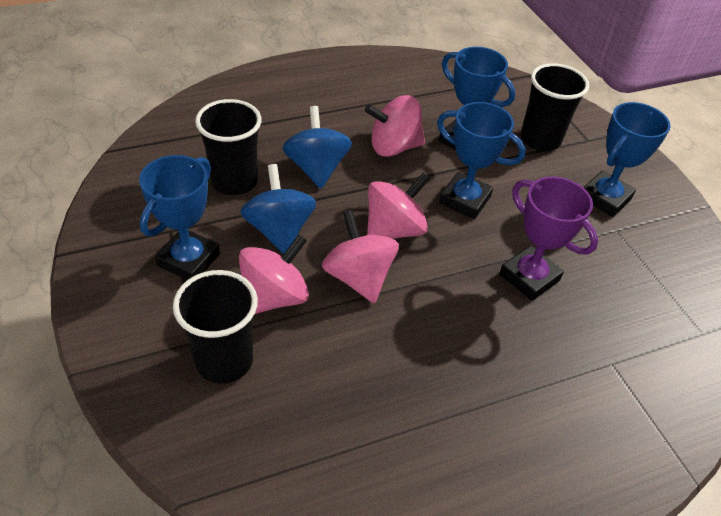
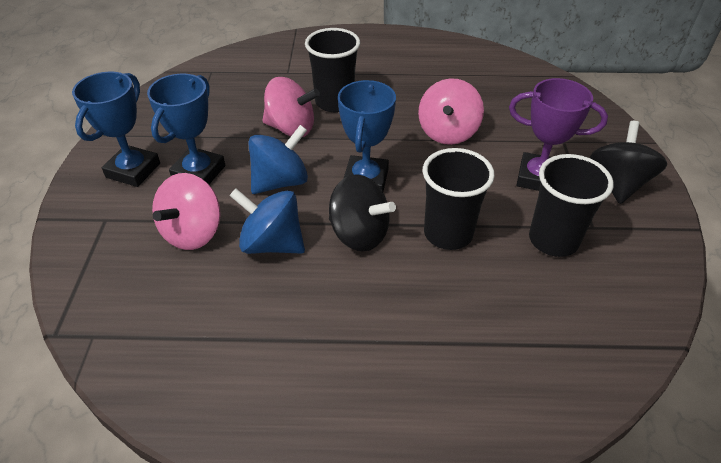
black spinning top: none = 0 -> [329,174,396,252] [590,121,667,204] = 2
blue trophy: [139,155,220,280] [437,102,526,219] [439,47,515,150] [583,102,671,217] = 4 -> [72,72,160,187] [147,73,225,184] [338,80,396,191] = 3
pink spinning top: [239,235,309,314] [322,210,399,303] [365,95,425,157] [367,173,430,239] = 4 -> [152,173,221,250] [263,77,320,137] [418,78,484,145] = 3

